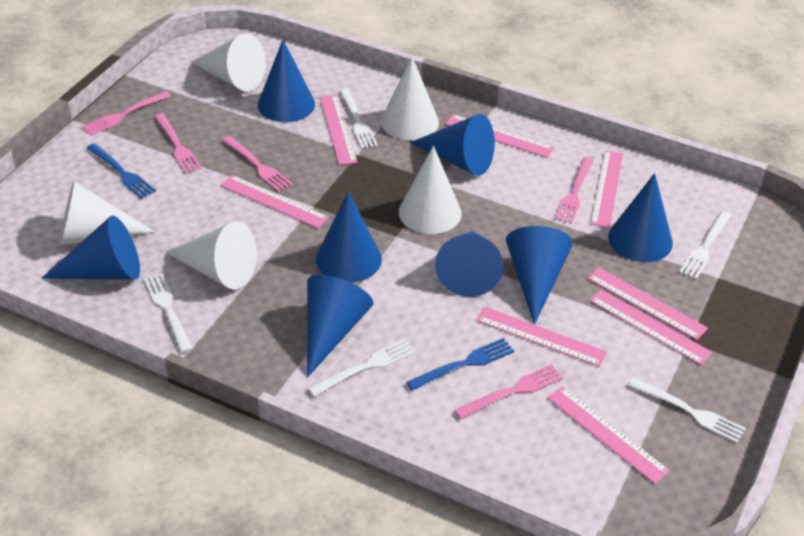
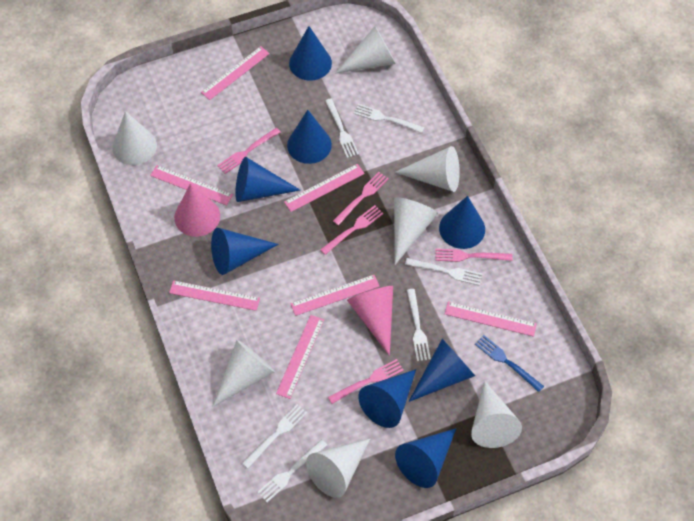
blue fork: [87,143,156,199] [406,338,514,391] = 2 -> [475,335,544,392] = 1
pink cone: none = 0 -> [174,183,220,237] [347,286,393,356] = 2
pink ruler: [221,175,329,228] [320,95,357,165] [445,114,554,158] [476,307,607,367] [547,386,670,484] [587,267,708,340] [590,289,712,365] [591,151,623,228] = 8 -> [150,165,233,206] [169,280,260,311] [201,46,270,100] [276,315,324,399] [284,164,365,212] [290,275,380,316] [445,302,537,337] = 7
white cone: [59,181,155,245] [166,221,257,289] [191,34,266,91] [381,57,439,140] [399,146,462,234] = 5 -> [112,111,157,165] [212,340,275,407] [306,439,370,498] [335,26,396,73] [394,197,438,265] [395,146,460,192] [471,381,522,448] = 7
white fork: [144,274,193,353] [308,338,416,396] [340,88,378,149] [628,378,746,443] [679,211,732,279] = 5 -> [242,404,307,469] [258,439,327,502] [325,98,359,158] [354,104,424,133] [405,258,482,285] [407,289,431,361] = 6

